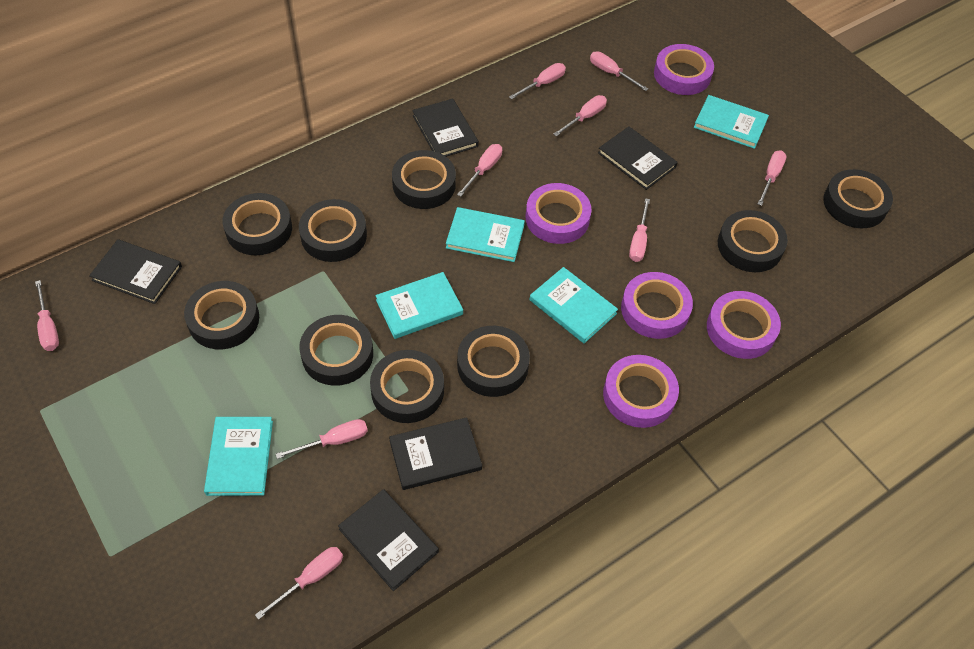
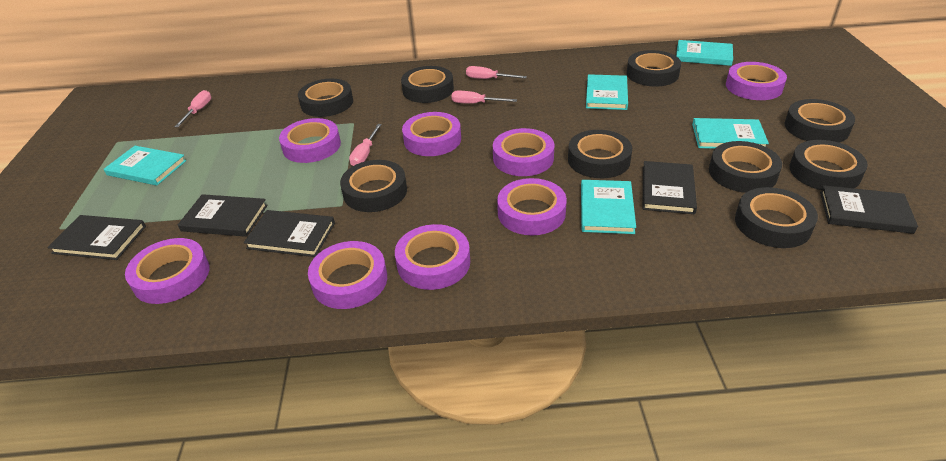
pink screwdriver: [35,280,59,351] [255,547,343,620] [276,419,368,459] [457,144,502,197] [509,63,566,99] [554,95,607,137] [590,51,648,91] [629,198,650,262] [758,150,787,206] = 9 -> [174,90,211,127] [349,124,382,166] [451,91,517,104] [466,66,527,79] = 4
purple tape: [525,183,592,244] [603,355,679,428] [621,272,693,339] [654,44,714,95] [707,291,781,359] = 5 -> [125,238,210,304] [279,118,341,163] [308,241,387,309] [395,224,470,290] [402,112,461,156] [493,128,555,176] [497,178,567,235] [726,62,787,100] = 8

